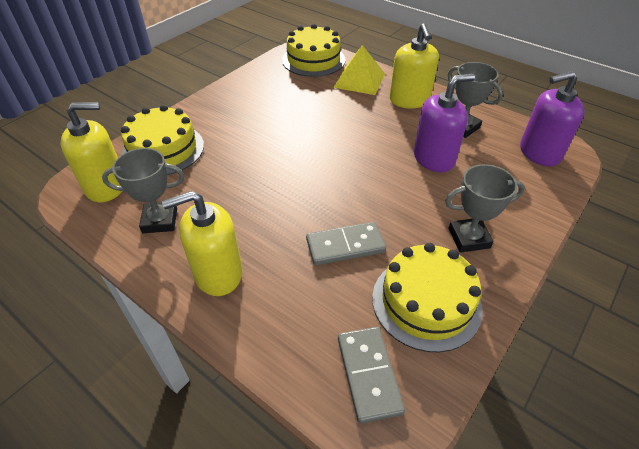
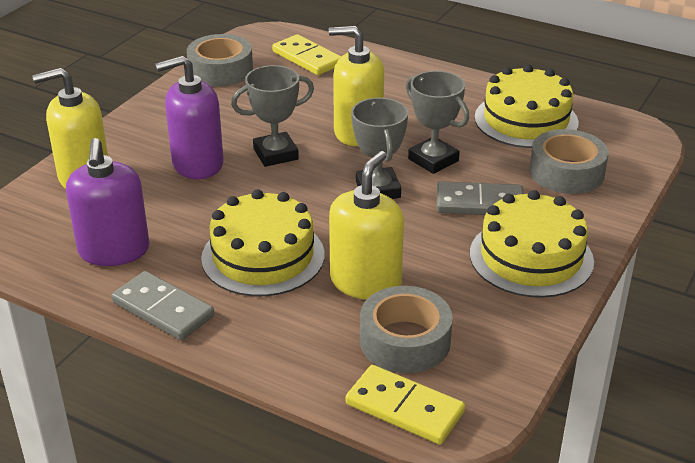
grey tape: none = 0 -> [187,34,253,87] [360,286,453,373] [529,129,608,194] = 3
yellow domino: none = 0 -> [272,34,341,75] [346,365,465,445] = 2
yellow pyramid: [334,45,385,95] = 1 -> none = 0

